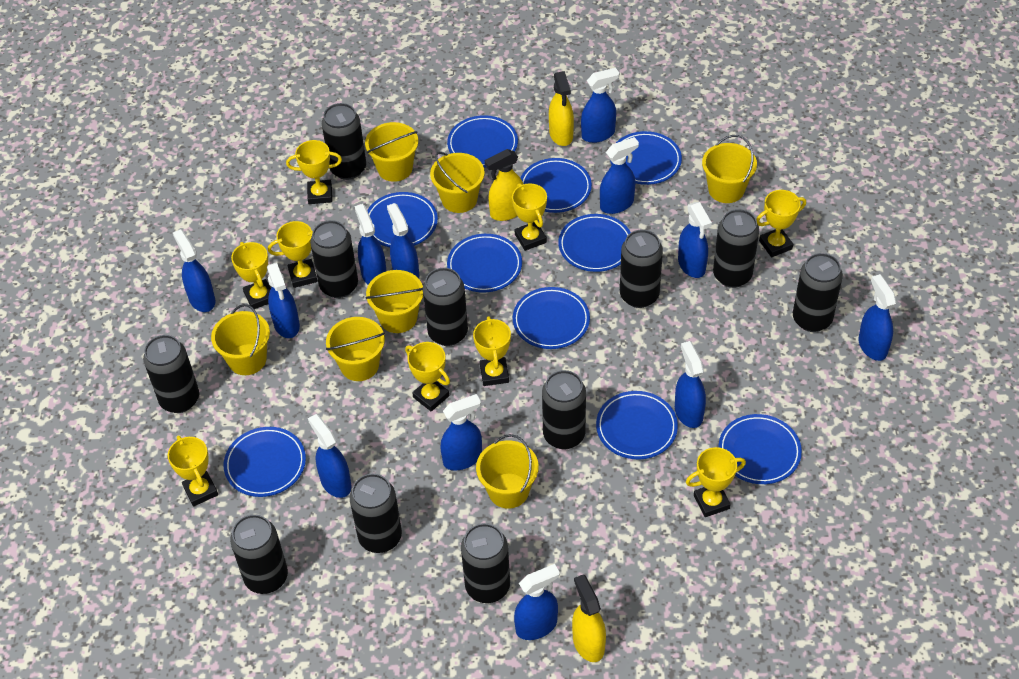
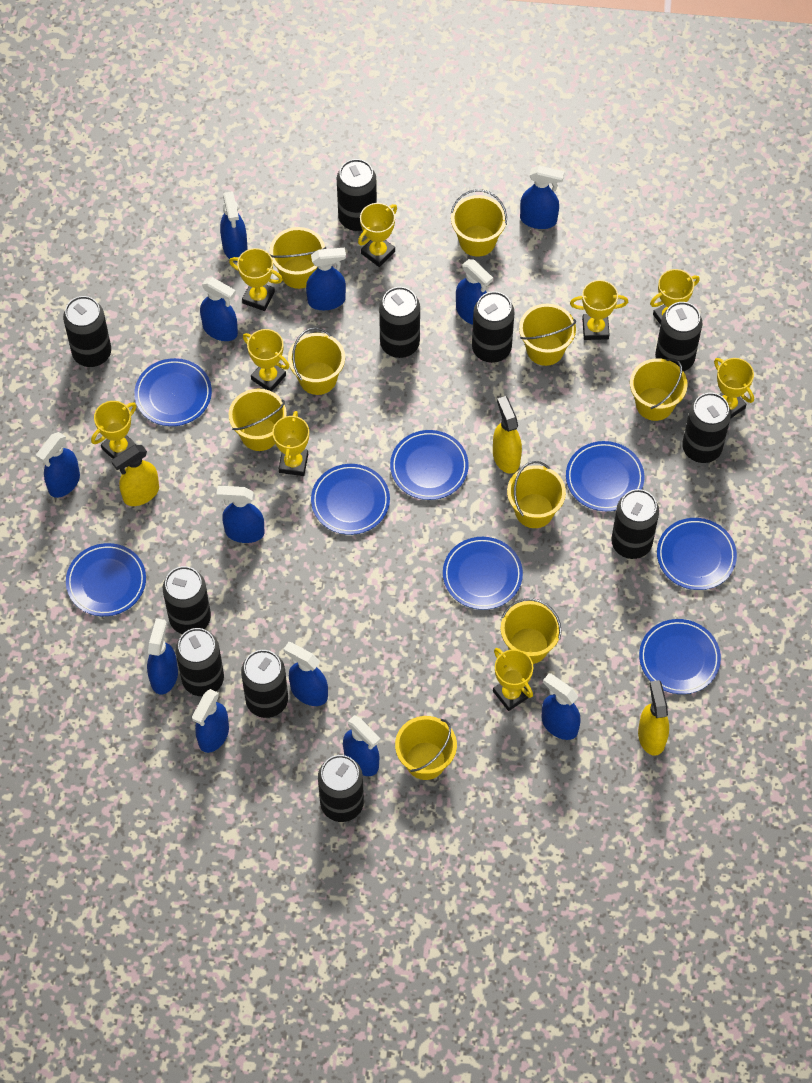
blue plate: [224,427,306,497] [367,192,438,247] [447,115,518,168] [447,234,522,293] [513,287,590,349] [521,158,592,213] [558,214,631,272] [596,391,678,460] [610,131,682,185] [718,414,802,484] = 10 -> [66,543,146,616] [134,358,212,426] [311,464,390,535] [390,430,469,500] [443,537,523,610] [566,441,645,511] [639,619,721,694] [657,518,737,590] = 8
yellow bucket: [211,304,270,375] [326,317,385,381] [365,122,418,182] [365,270,423,333] [430,152,485,213] [476,434,539,509] [702,135,757,203] = 7 -> [229,389,287,451] [269,227,326,289] [288,327,345,395] [395,716,457,780] [451,189,507,257] [501,598,562,664] [507,461,566,528] [519,304,576,366] [630,358,688,421] = 9

